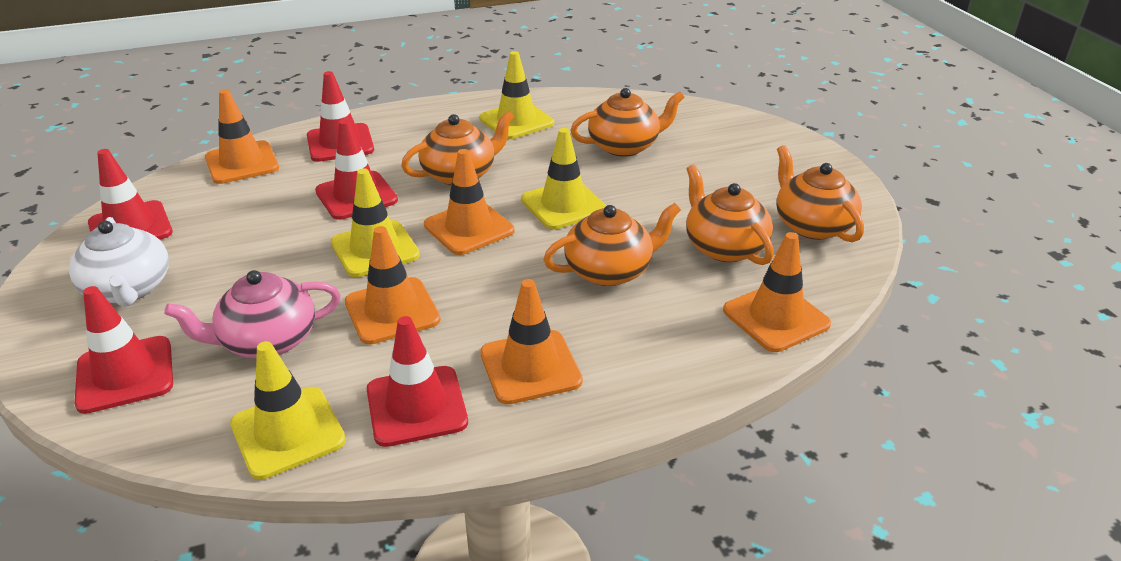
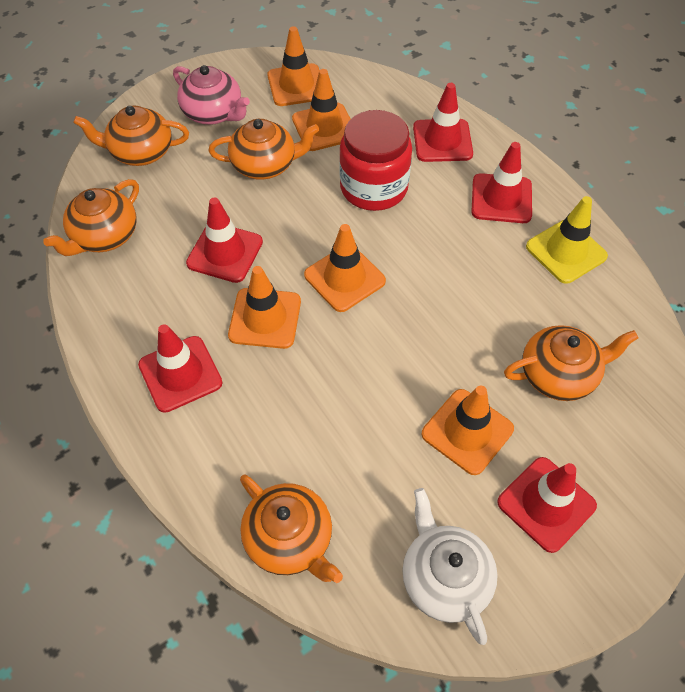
red jar: none = 0 -> [339,110,412,211] = 1
yellow traffic cone: [230,341,346,480] [331,168,420,277] [479,51,554,139] [521,128,606,230] = 4 -> [526,196,608,284] = 1

